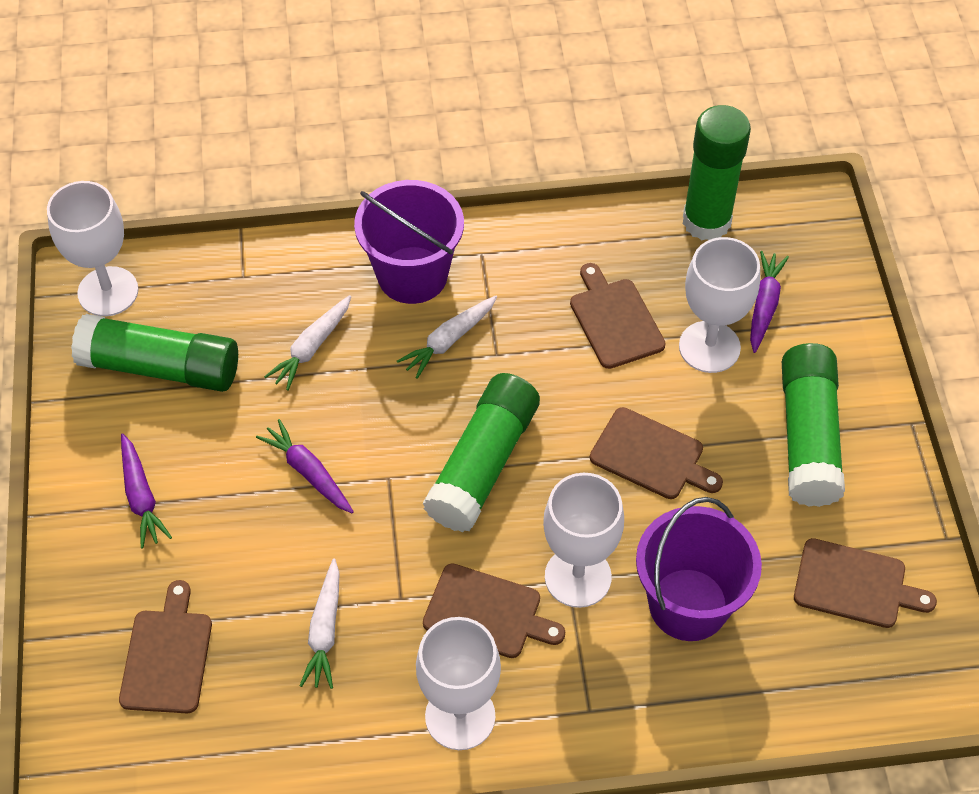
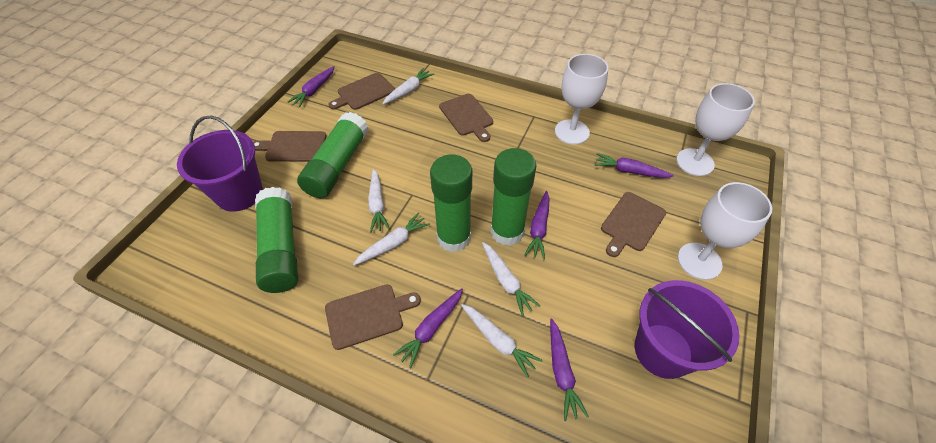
purple carrot: [121,433,172,548] [256,419,354,513] [750,251,789,353] = 3 -> [288,66,335,107] [393,288,463,368] [525,191,550,259] [550,318,589,421] [595,153,674,178] = 5
white carrot: [264,295,351,391] [300,558,340,689] [397,295,497,379] = 3 -> [353,213,430,265] [368,169,390,233] [382,68,434,104] [461,304,543,378] [482,242,540,316] = 5
white goblet: [47,181,138,316] [416,617,501,750] [543,473,624,608] [679,237,760,373] = 4 -> [555,54,608,144] [676,83,755,176] [678,182,772,280] = 3

